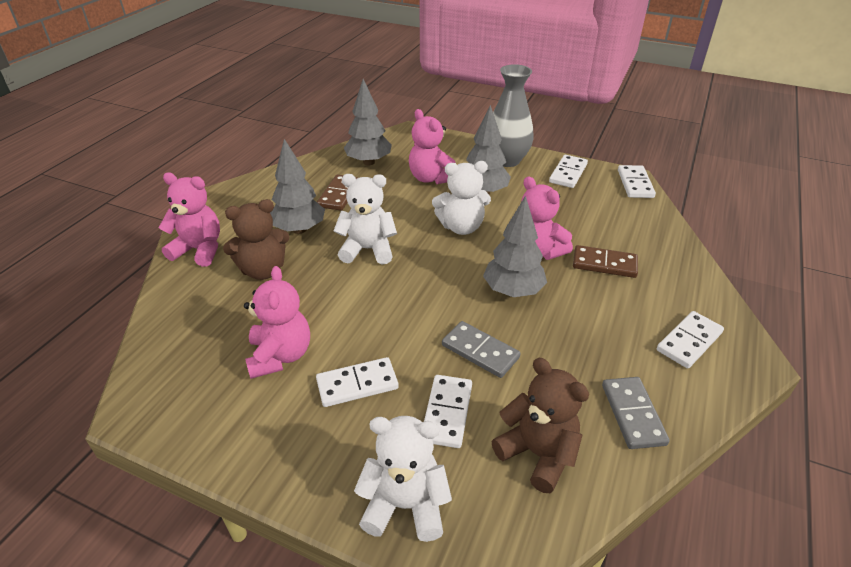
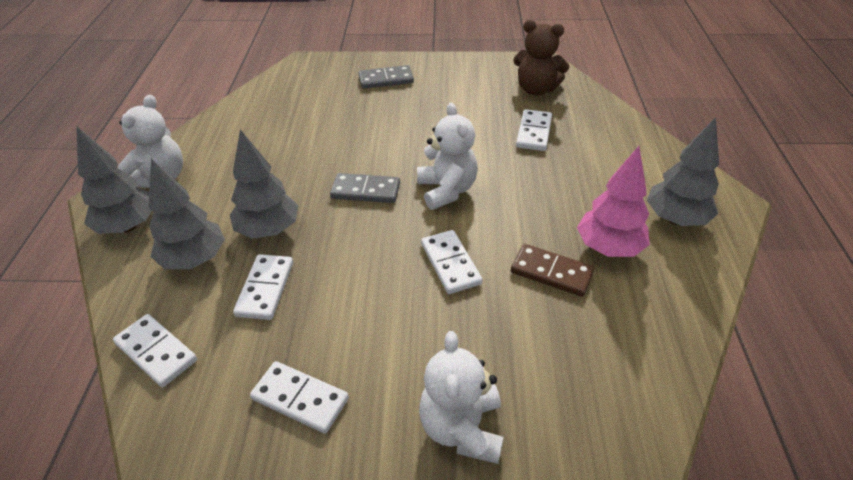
brown domino: [317,175,358,211] [573,245,638,278] = 2 -> [511,244,594,297] = 1
brown teddy bear: [223,199,290,280] [491,358,589,493] = 2 -> [513,20,569,95] = 1
grey vase: [493,64,534,167] = 1 -> none = 0
pink teddy bear: [159,172,220,267] [244,266,310,379] [409,109,455,184] [521,176,573,260] = 4 -> none = 0
pink tree: none = 0 -> [577,146,650,257] = 1

